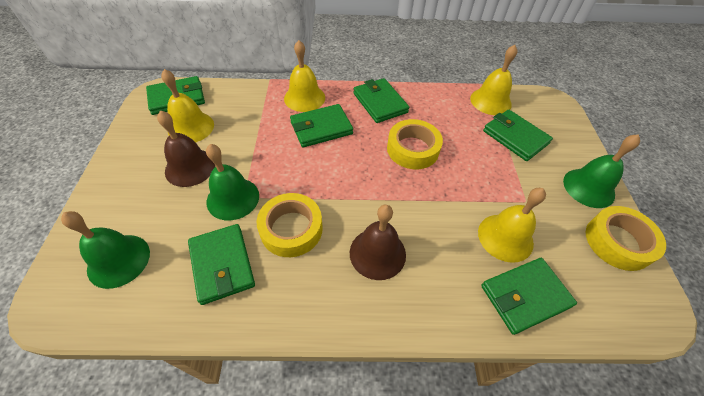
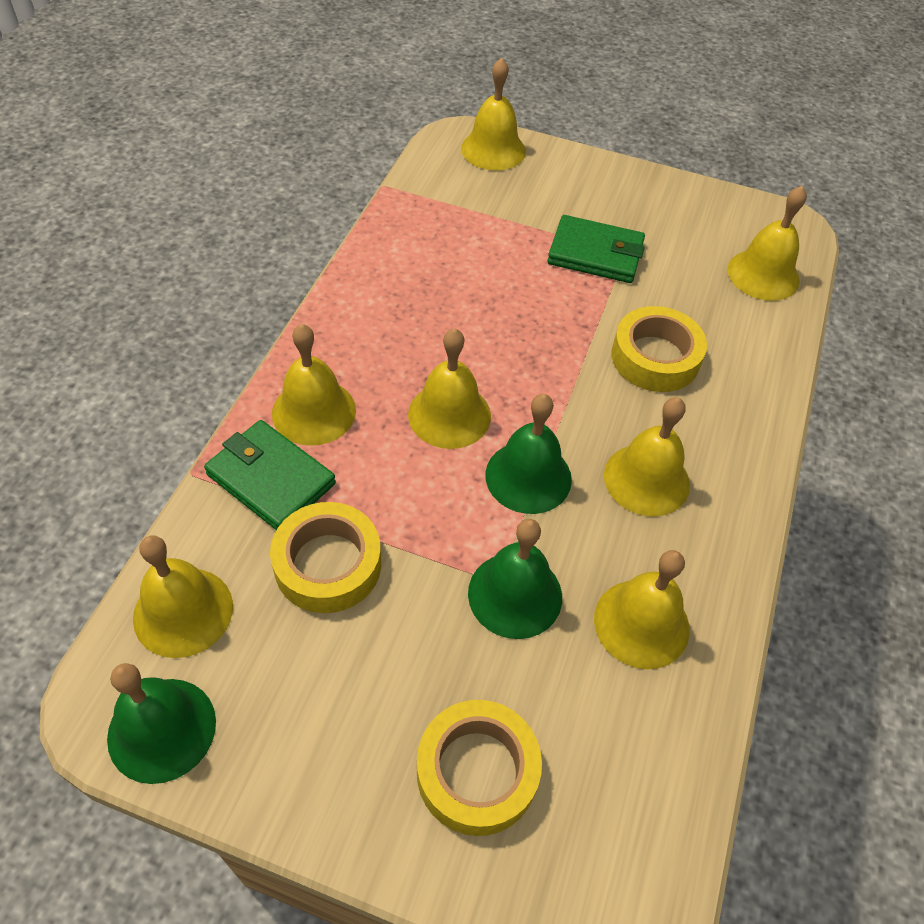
brown bell: [157,110,215,187] [350,205,406,280] = 2 -> none = 0
green wallet: [146,76,205,115] [188,224,255,305] [290,104,353,147] [353,78,409,123] [481,258,577,335] [483,110,553,161] = 6 -> [204,420,336,530] [547,215,645,283] = 2
yellow bell: [161,69,214,142] [284,40,325,112] [470,45,517,115] [478,188,546,263] = 4 -> [133,535,233,658] [272,324,356,446] [408,328,491,449] [461,58,526,171] [594,550,690,669] [604,397,690,517] [728,186,807,301] = 7

